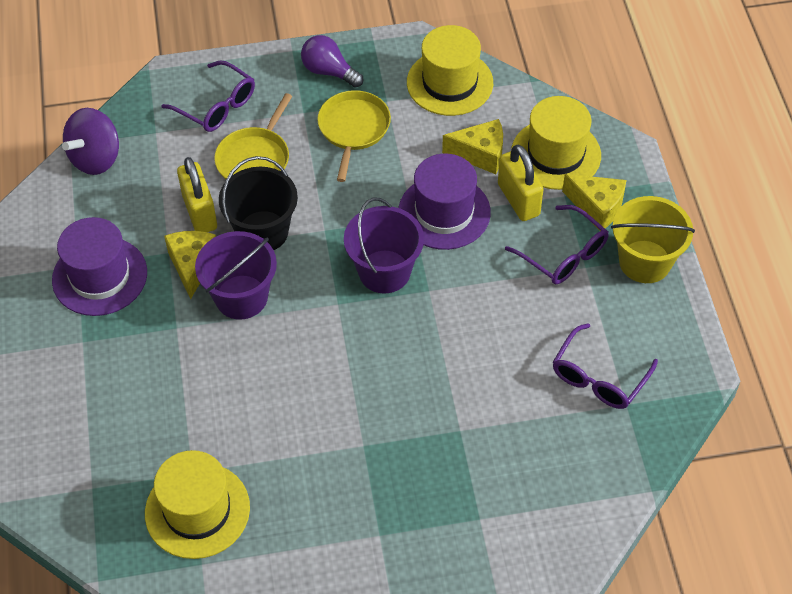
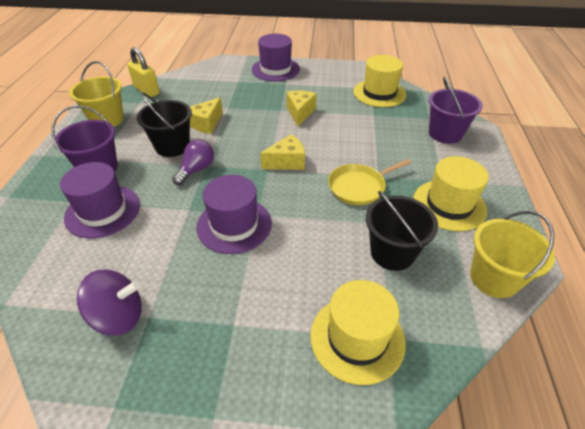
black bucket: [219,156,298,250] = 1 -> [137,93,192,157] [366,191,438,271] = 2
purple glasses: [161,60,255,132] [505,205,609,285] [553,323,658,409] = 3 -> none = 0
purple hat: [52,217,147,316] [399,154,491,250] = 2 -> [60,162,140,238] [196,175,272,254] [252,34,300,81] = 3
yellow bucket: [611,196,695,283] = 1 -> [69,61,124,127] [470,211,555,298] = 2
yellow padlock: [177,157,217,232] [498,145,544,221] = 2 -> [127,47,160,97] = 1
yellow pan: [214,93,292,179] [317,90,391,182] = 2 -> [328,159,411,205] = 1

